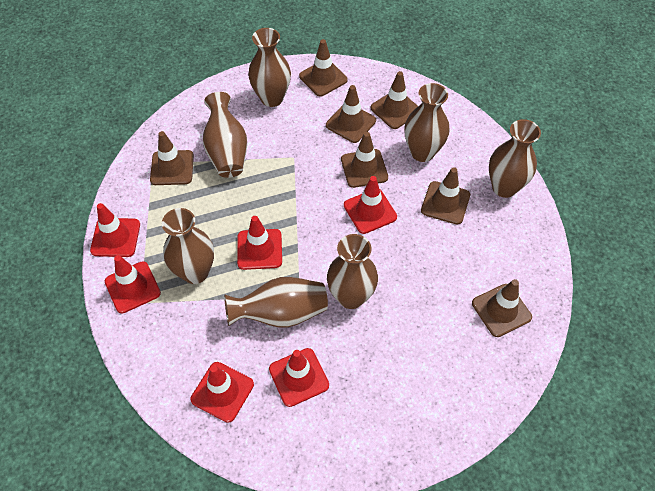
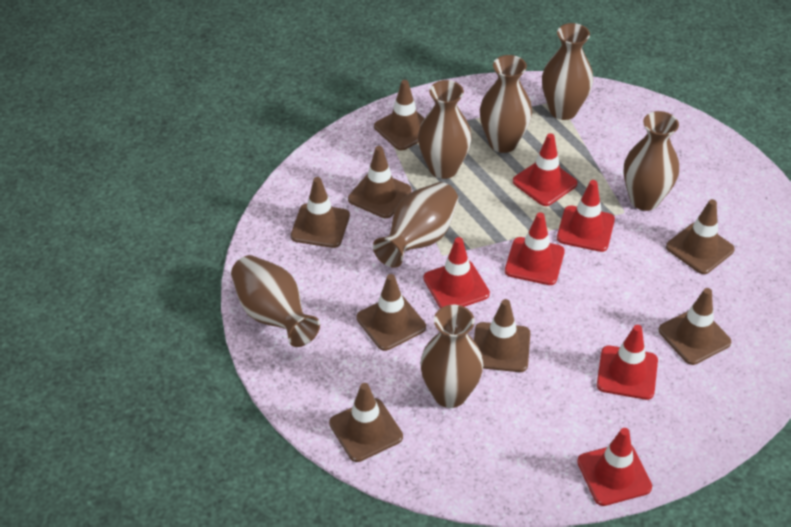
brown traffic cone: [150,131,194,185] [299,39,348,96] [326,85,376,143] [341,132,388,188] [371,71,418,129] [421,167,470,225] [472,279,532,337] = 7 -> [291,177,350,248] [329,383,403,462] [348,146,411,218] [357,274,426,351] [374,80,425,150] [474,299,530,372] [659,288,731,365] [666,199,735,274] = 8

